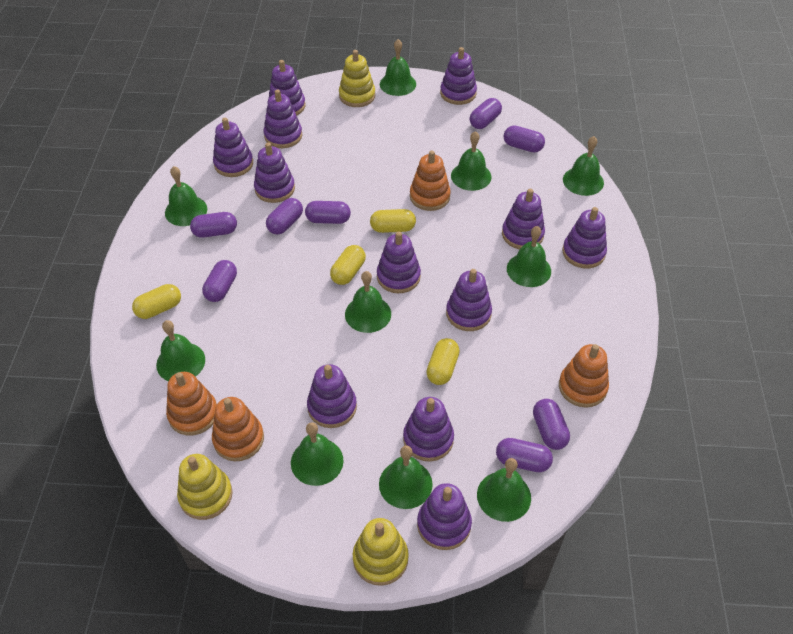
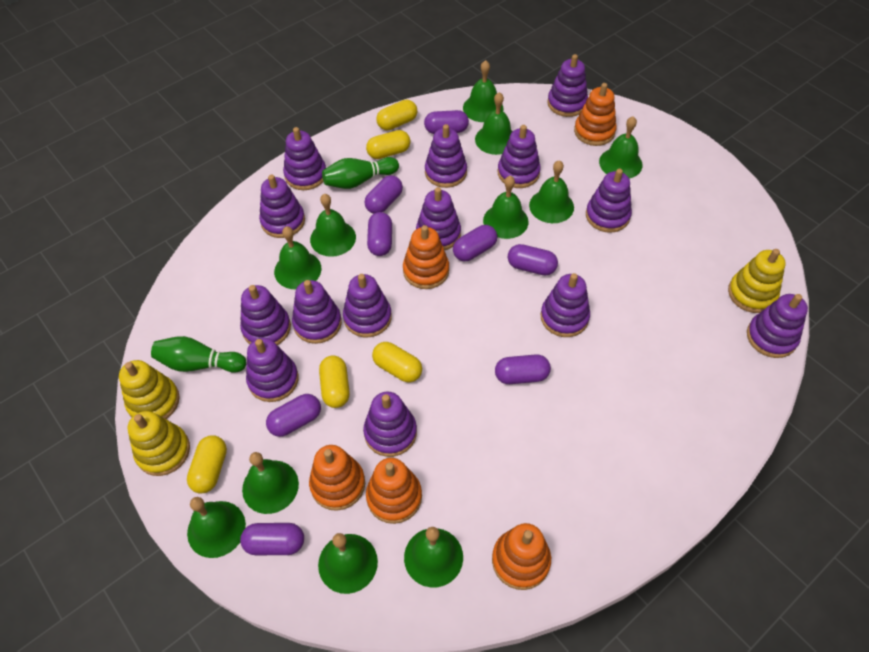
green bell: [156,320,205,381] [165,166,207,226] [291,422,344,486] [345,271,391,333] [379,446,433,509] [380,39,416,96] [451,131,491,191] [477,458,531,522] [507,226,551,287] [563,136,604,196] = 10 -> [187,497,246,558] [242,452,299,514] [274,227,322,289] [310,194,356,257] [318,533,378,594] [404,527,463,588] [463,60,503,122] [475,92,513,155] [483,176,528,239] [529,160,574,223] [599,116,643,179] = 11
green bowling pin: none = 0 -> [151,336,246,373] [322,157,399,189] = 2
orange stacking toy: [166,372,217,436] [212,397,264,461] [410,150,451,211] [559,344,609,408] = 4 -> [309,445,365,511] [366,458,422,524] [403,225,449,289] [492,523,551,590] [574,83,617,146] = 5
purple stacking toy: [213,118,253,177] [254,143,295,203] [263,89,302,148] [268,60,306,116] [307,364,357,428] [377,231,421,293] [403,397,454,461] [417,483,472,550] [440,47,477,105] [446,269,492,331] [502,189,545,249] [562,207,607,269] = 12 -> [240,285,291,345] [246,338,299,402] [259,175,305,238] [283,127,326,190] [292,280,342,344] [343,274,392,337] [363,392,417,457] [416,187,461,250] [425,124,467,188] [498,125,541,188] [541,273,590,337] [547,54,588,117] [586,168,632,233] [747,294,808,358] = 14
yellow capsule: [132,284,181,319] [330,245,366,285] [370,209,416,233] [426,338,460,385] = 4 -> [187,435,227,494] [319,355,350,408] [366,130,410,159] [372,342,422,382] [376,100,417,131] = 5

